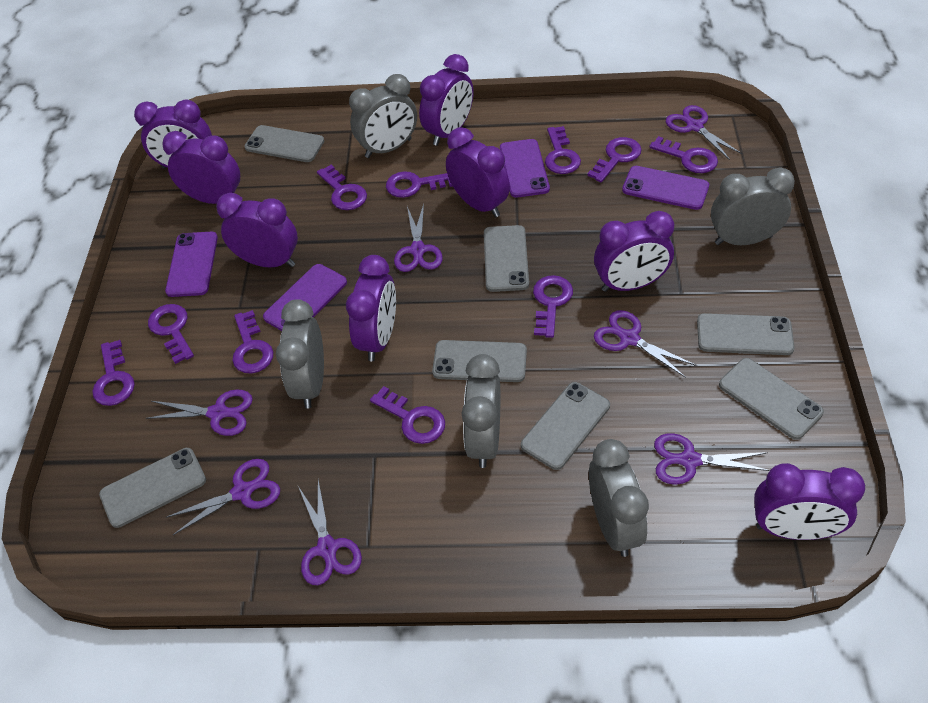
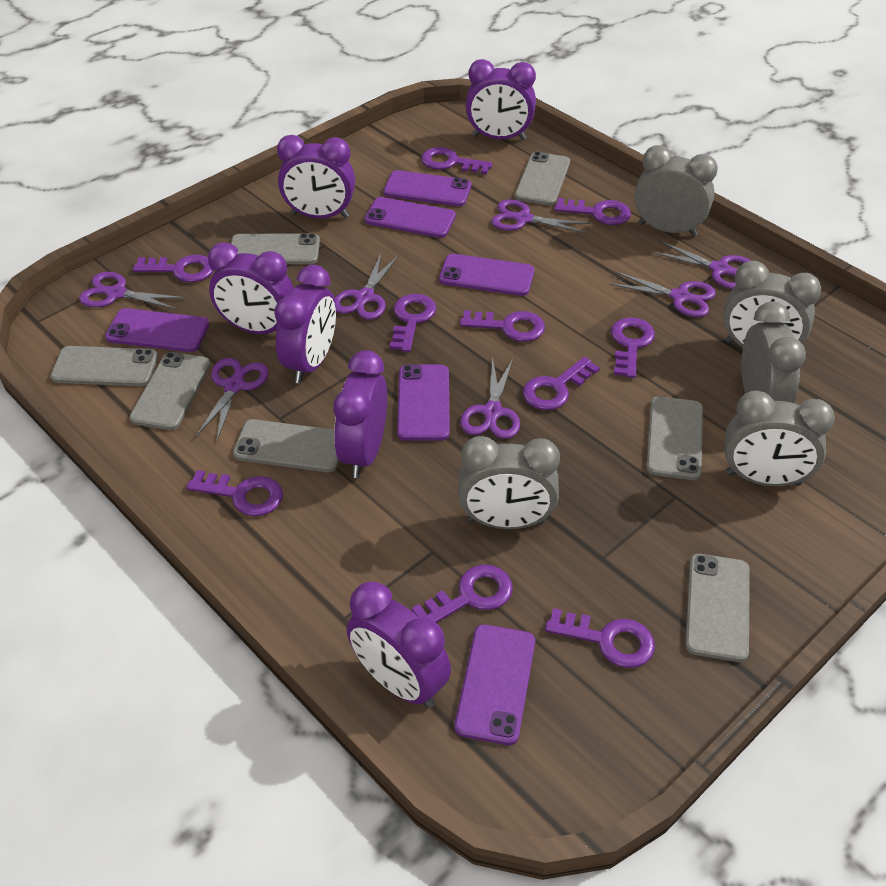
purple clock: [134,100,212,169] [162,131,240,204] [216,193,298,267] [346,255,396,361] [419,54,473,146] [446,127,510,217] [594,211,674,292] [754,463,865,540] = 8 -> [208,242,294,334] [274,265,336,383] [277,135,355,218] [333,350,387,478] [347,581,451,708] [465,59,536,140] = 6
purple phone: [165,232,218,297] [263,264,347,331] [500,139,550,198] [622,166,709,210] = 4 -> [105,308,209,352] [364,197,456,238] [384,170,471,206] [397,365,450,441] [439,254,534,296] [455,624,535,745] = 6

